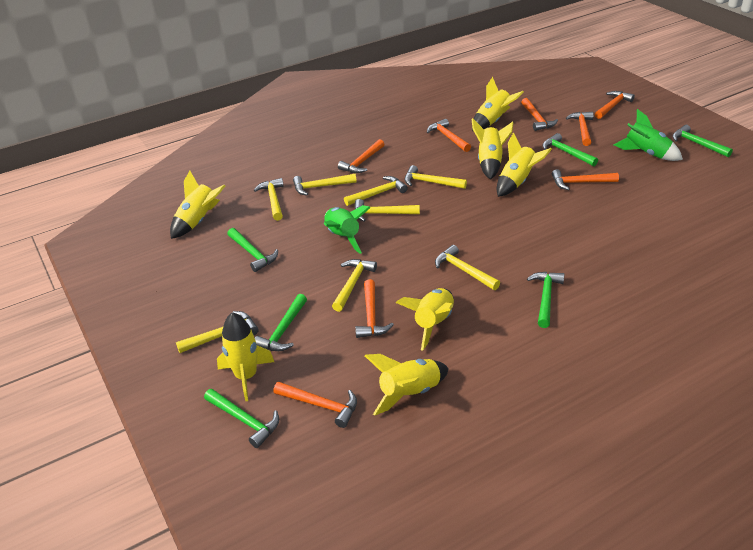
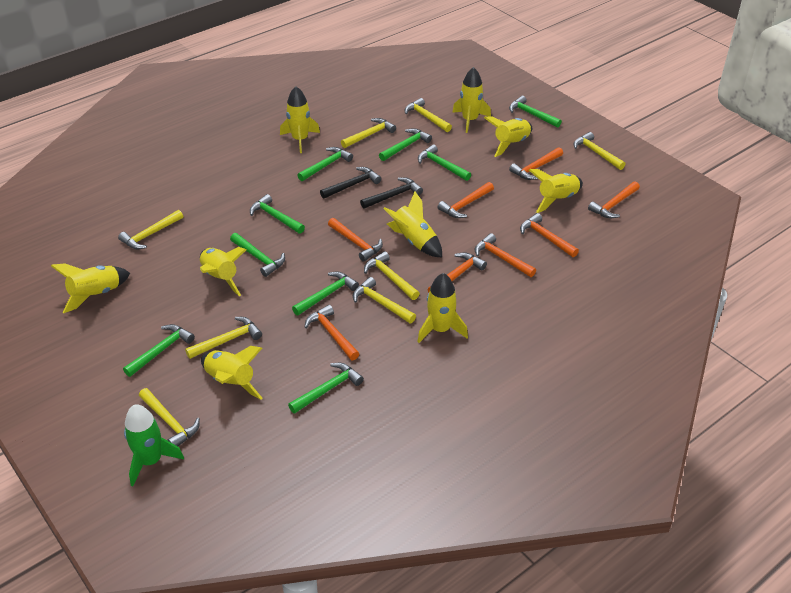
black hammer: none = 0 -> [320,167,382,199] [360,177,423,209] = 2
green hammer: [204,389,279,448] [227,228,278,272] [255,294,307,351] [527,272,564,328] [543,133,598,166] [672,125,733,157] = 6 -> [123,324,195,377] [230,233,285,277] [250,194,305,234] [288,363,364,413] [292,272,359,315] [297,147,353,181] [379,128,432,161] [418,144,471,181] [509,96,562,127] = 9
green rocket: [324,205,370,254] [614,109,683,161] = 2 -> [124,404,184,486] = 1
yellow rocket: [170,171,225,239] [217,312,274,401] [365,354,449,416] [396,288,454,350] [472,77,524,131] [472,118,514,179] [497,133,552,197] = 7 -> [51,264,130,313] [200,247,246,296] [201,346,263,400] [280,86,320,153] [383,192,442,258] [418,273,468,343] [452,67,491,133] [484,116,532,157] [529,169,583,213] = 9

